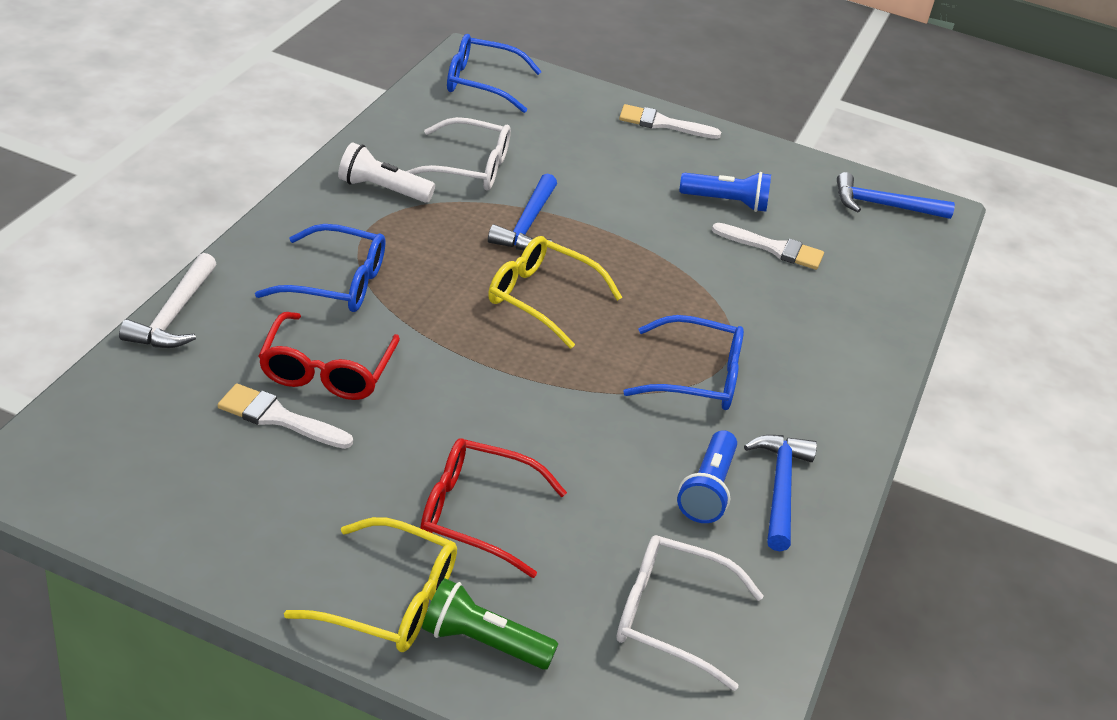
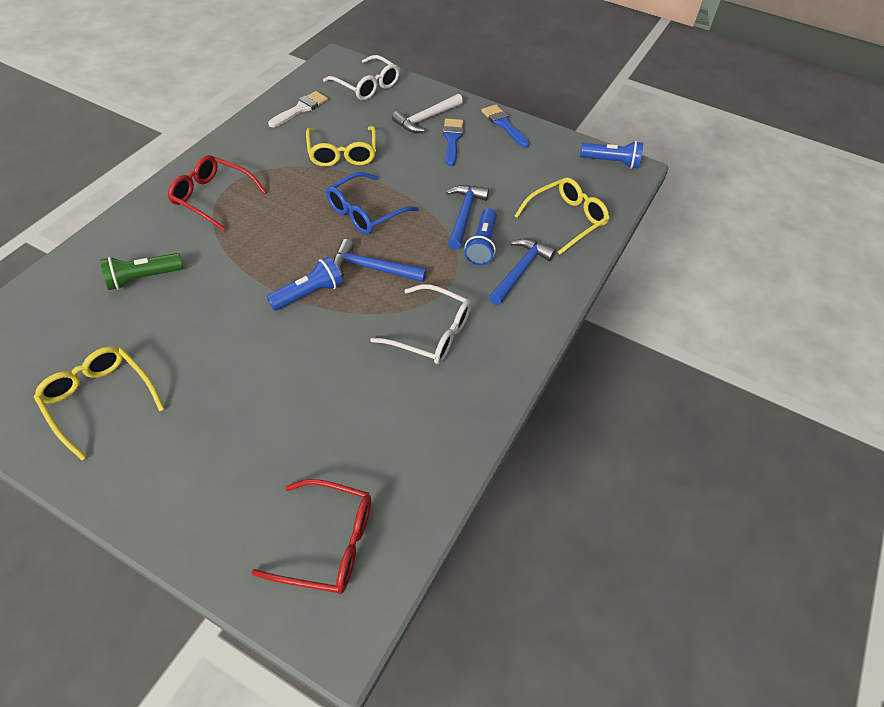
blue brush: none = 0 -> [443,118,463,166] [481,105,530,148] = 2
blue flashlight: [677,430,737,523] [679,172,771,212] = 2 -> [267,257,343,311] [464,209,497,265] [580,141,643,169] = 3
blue glasses: [255,224,385,312] [447,34,542,113] [623,315,744,410] = 3 -> [326,172,419,234] = 1
white brush: [218,384,353,449] [619,104,721,139] [712,223,824,270] = 3 -> [268,91,328,127] = 1
white flashlight: [338,142,435,203] = 1 -> none = 0
yellow glasses: [284,517,457,652] [488,236,623,349] = 2 -> [34,346,165,460] [306,126,376,167] [515,177,610,255] = 3

